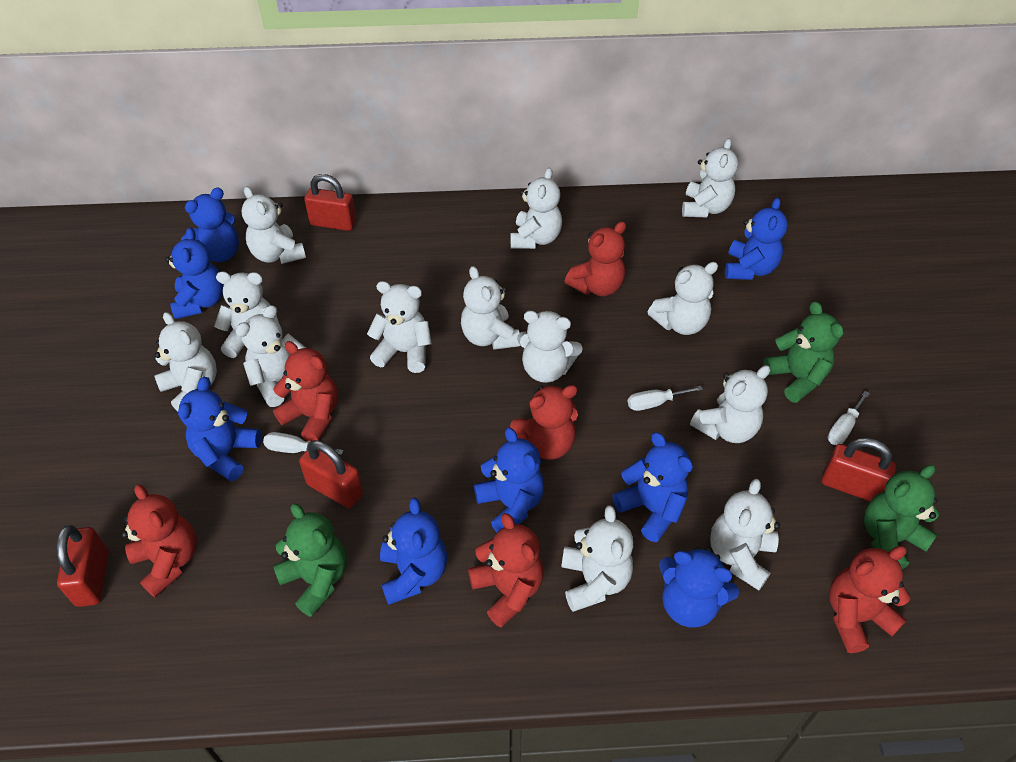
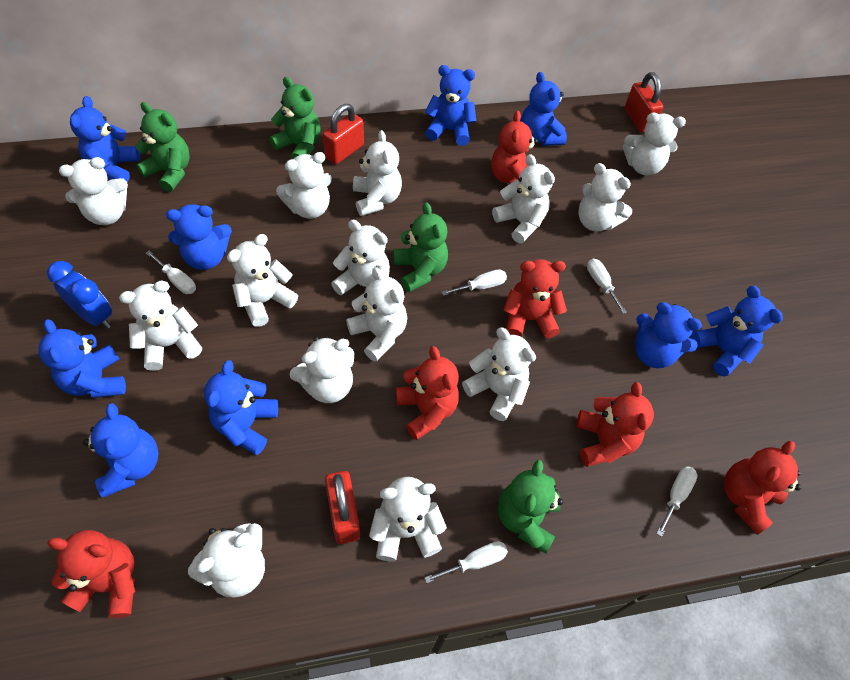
blue clock: none = 0 -> [47,261,112,329] = 1
blue teddy bear: [165,227,224,319] [178,377,261,482] [181,188,239,262] [380,498,447,605] [474,427,544,532] [612,432,693,542] [659,547,739,627] [725,198,788,280] = 8 -> [38,319,126,398] [70,96,140,182] [83,403,159,498] [166,204,232,270] [204,360,278,455] [425,65,476,146] [521,72,567,146] [635,302,702,368] [691,286,783,377] = 9
green teddy bear: [273,503,347,617] [763,301,844,403] [864,465,939,569] = 3 -> [135,102,190,192] [270,77,320,159] [394,202,448,292] [498,460,563,554] = 4
red padlock: [56,525,109,607] [299,440,363,508] [304,174,356,231] [822,438,896,501] = 4 -> [323,104,364,164] [325,471,360,544] [624,72,663,132] = 3
white screwdriver: [263,432,344,455] [628,386,703,411] [828,391,870,445] = 3 -> [146,251,196,294] [425,541,508,583] [442,269,507,296] [587,259,627,314] [656,466,697,537] = 5
white teddy bear: [154,312,217,411] [214,271,279,358] [236,305,306,407] [242,186,306,264] [367,281,432,373] [461,266,520,350] [511,168,562,249] [517,311,583,383] [561,505,633,612] [648,262,718,335] [682,138,738,217] [690,365,770,443] [710,479,780,590] = 13 -> [59,157,128,225] [119,281,202,371] [188,523,265,598] [227,234,298,327] [276,152,332,219] [289,336,354,403] [331,220,390,295] [346,267,407,362] [353,130,402,216] [369,477,447,562] [462,328,536,421] [492,154,555,243] [578,163,632,231] [623,113,686,176] = 14

